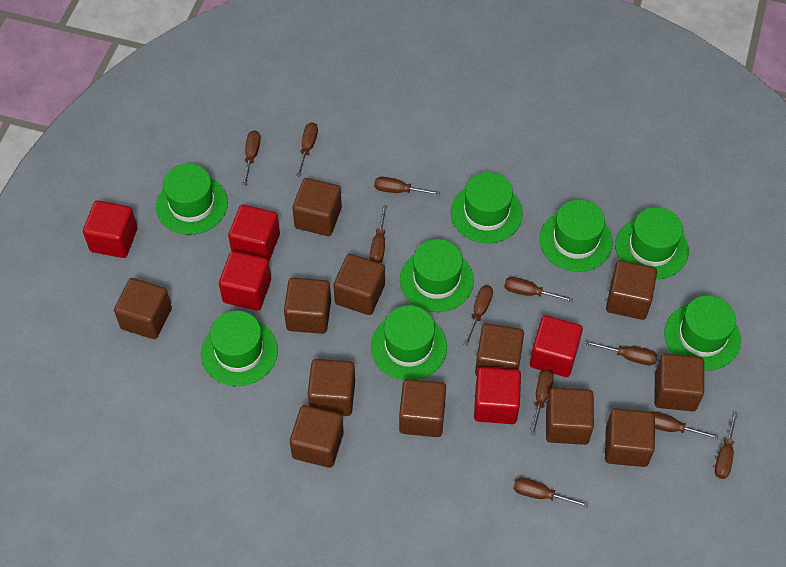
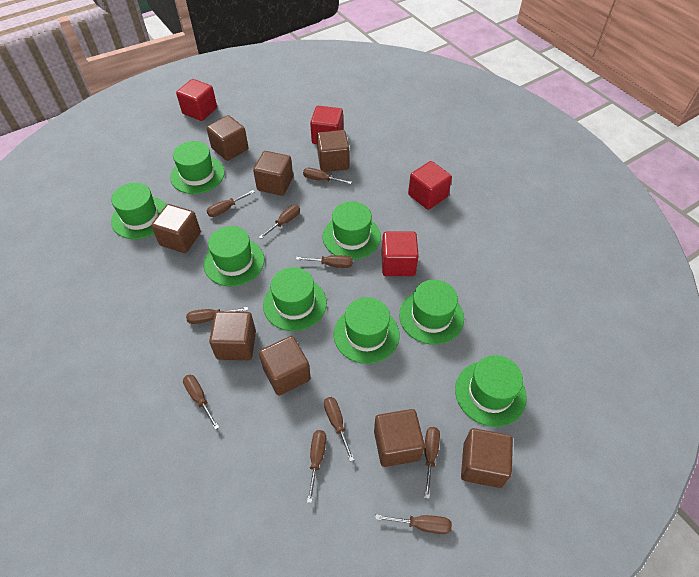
brown cube: [114,278,172,339] [284,278,331,334] [290,405,344,468] [292,178,342,236] [308,359,355,416] [333,254,385,315] [399,379,446,437] [475,323,524,376] [546,387,594,445] [605,408,655,467] [606,260,657,320] [654,353,704,411] = 12 -> [151,204,201,253] [206,115,248,161] [209,311,256,360] [253,151,293,196] [259,336,311,396] [317,130,349,172] [374,409,425,467] [461,428,513,488] = 8
brown screwdriver: [242,130,261,186] [296,122,318,177] [370,206,387,263] [374,177,440,195] [464,285,493,346] [504,277,573,302] [513,478,588,507] [530,369,554,435] [585,340,657,365] [653,412,718,439] [715,411,738,479] = 11 -> [183,375,219,430] [186,307,248,324] [207,190,254,217] [259,205,300,239] [296,255,353,268] [303,168,352,184] [307,430,326,503] [324,397,354,462] [375,514,452,534] [424,427,440,499] = 10
red cube: [83,201,137,258] [219,251,271,310] [228,205,280,261] [474,367,521,424] [530,315,583,377] = 5 -> [176,79,217,121] [310,106,343,144] [381,232,419,276] [408,161,452,210] = 4

